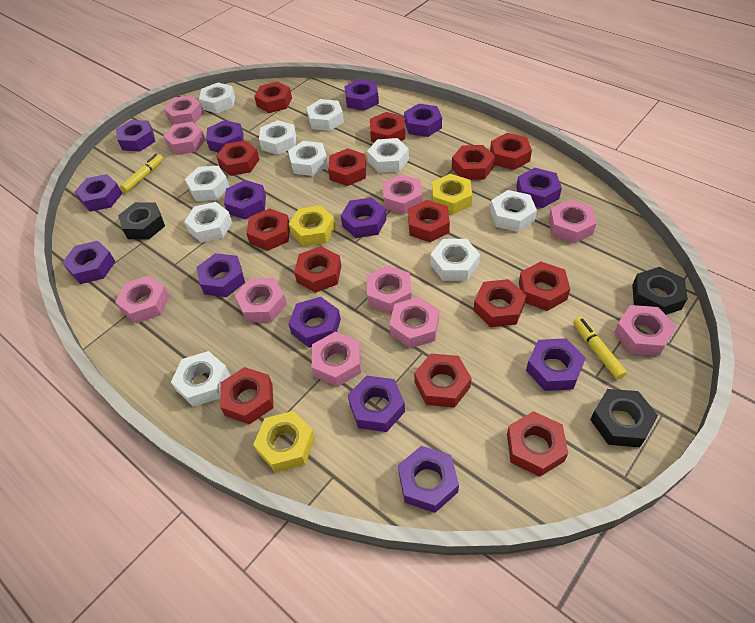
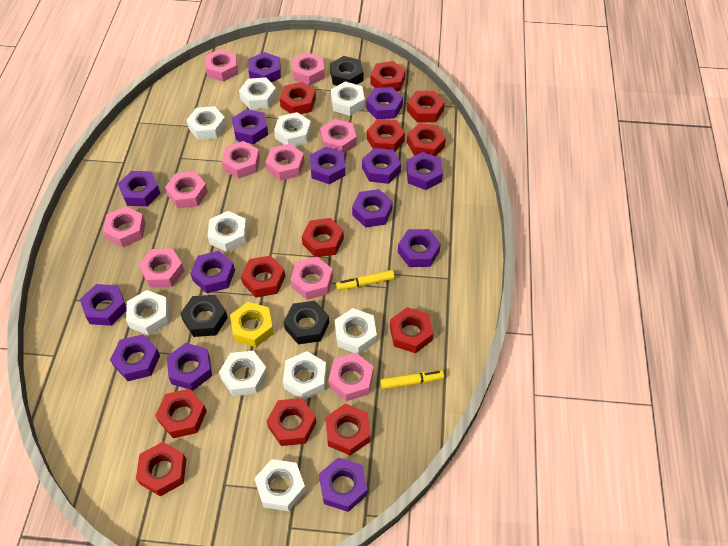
red nut: [216,140,259,176] [220,367,274,425] [246,208,290,251] [254,82,292,113] [294,246,341,293] [328,148,366,186] [370,112,405,143] [408,200,450,242] [414,354,472,408] [452,145,495,180] [473,279,526,327] [490,133,532,170] [507,411,568,477] [519,261,570,311] = 14 -> [136,442,186,496] [155,389,207,438] [241,256,285,297] [267,398,316,446] [280,82,316,114] [302,218,344,257] [325,403,370,456] [367,119,405,152] [370,61,406,91] [390,307,433,353] [407,91,445,122] [407,123,446,156] = 12
yellow nut: [253,411,315,472] [289,205,336,247] [432,174,472,214] = 3 -> [230,302,274,347] = 1

